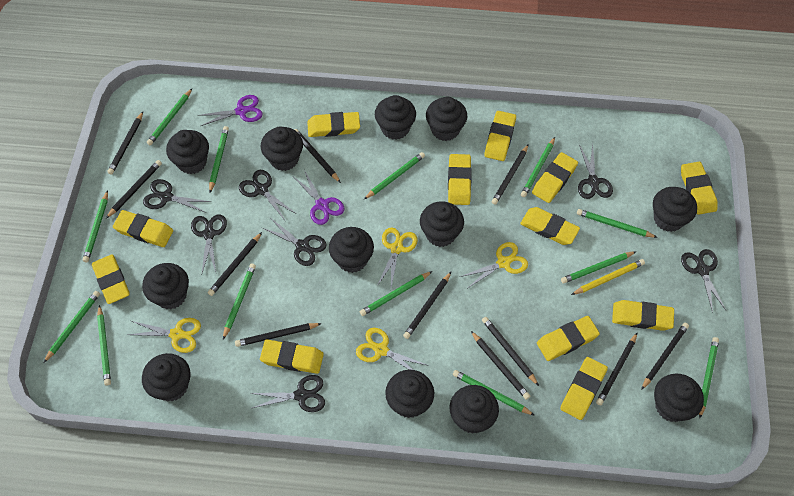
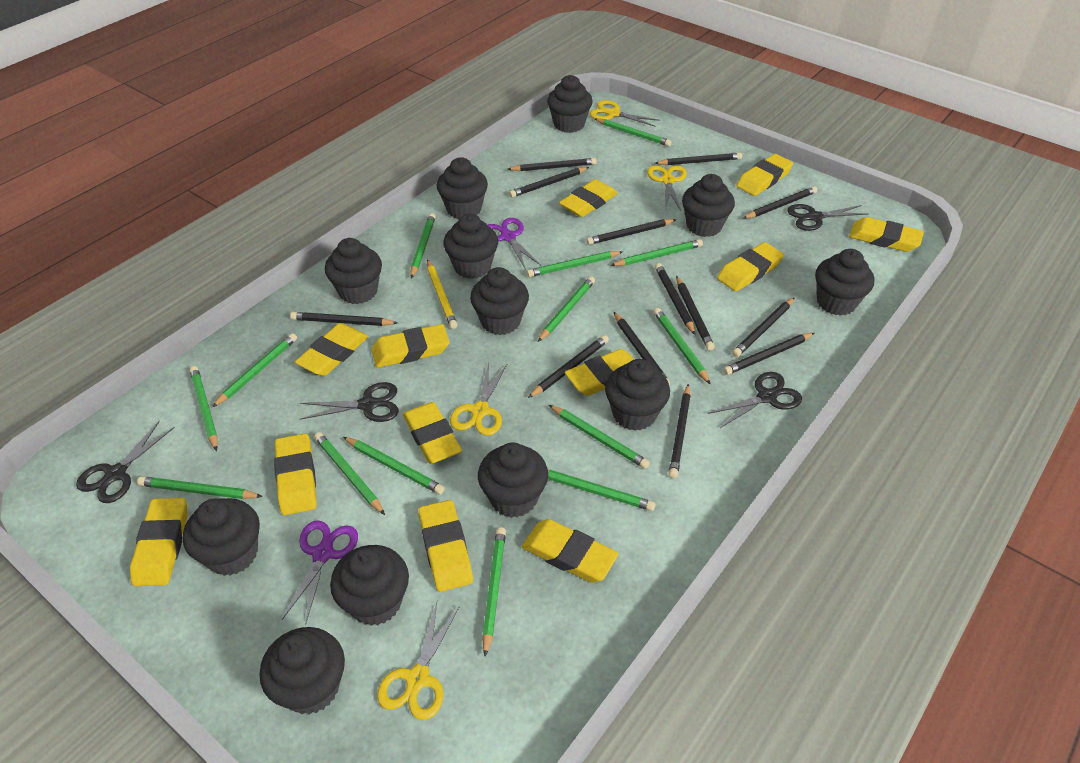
black pencil: [106,160,162,218] [107,112,143,175] [208,232,262,296] [235,323,322,347] [294,129,341,183] [403,272,451,339] [471,331,530,400] [482,317,539,386] [492,144,529,205] [596,333,637,405] [641,323,689,390] = 11 -> [290,312,397,326] [507,158,597,171] [509,167,589,198] [528,335,609,398] [586,219,677,245] [614,312,670,385] [655,153,742,165] [655,263,695,335] [669,384,691,478] [676,276,715,351] [723,333,814,375] [732,297,795,357] [742,186,817,219] = 13
black scissors: [143,179,211,213] [191,214,227,273] [239,170,295,220] [250,375,325,412] [262,219,327,266] [578,144,613,199] [681,249,726,313] = 7 -> [76,421,175,503] [300,382,399,422] [708,372,802,428] [787,204,869,231] = 4
green pencil: [44,291,100,362] [83,190,108,262] [97,305,111,385] [147,89,192,146] [209,126,229,192] [223,263,256,339] [360,271,433,316] [364,152,425,199] [453,370,535,416] [521,137,555,197] [561,251,637,284] [577,209,658,238] [699,337,719,418] = 13 -> [137,476,263,499] [190,366,218,451] [212,333,297,407] [314,432,385,515] [343,437,445,494] [410,213,436,278] [482,527,506,657] [527,251,622,277] [538,277,595,342] [548,470,655,511] [549,405,650,469] [595,118,671,146] [610,239,703,266] [654,308,711,385] = 14

